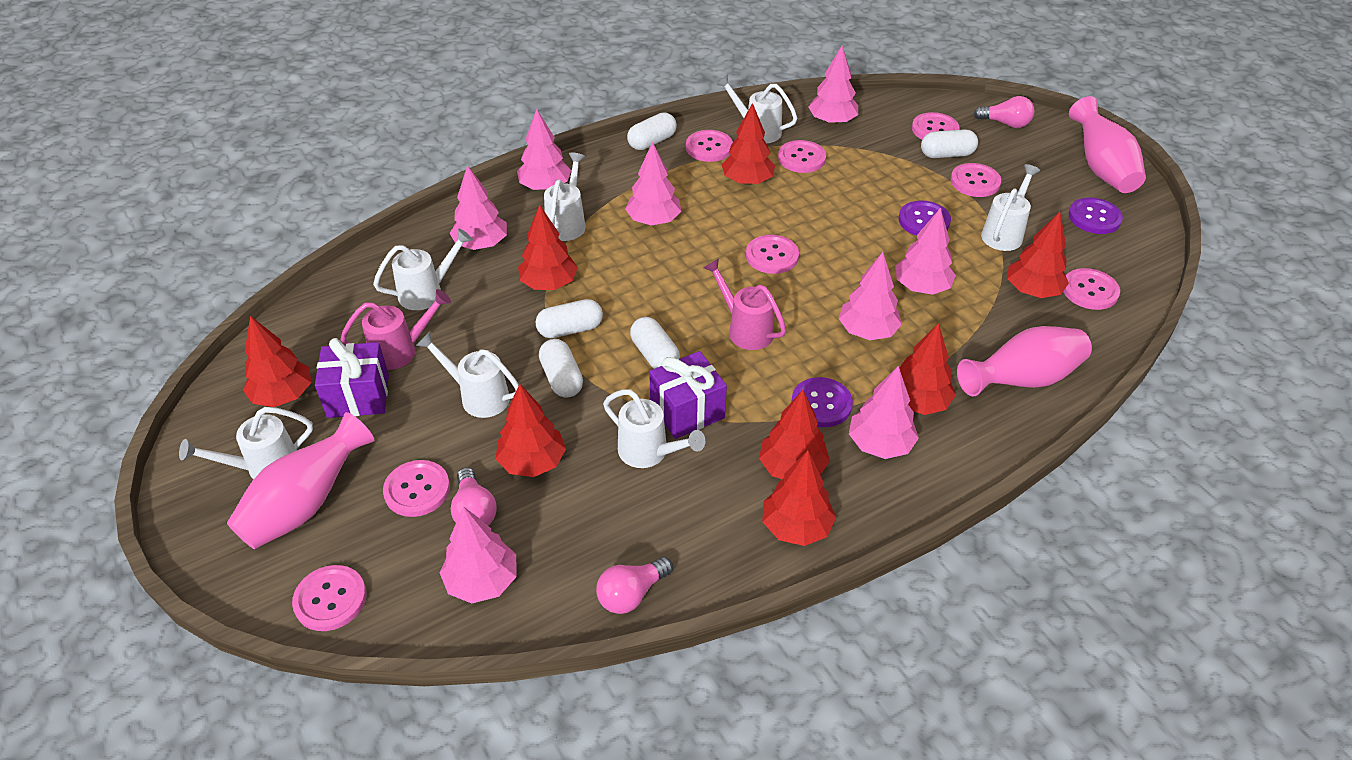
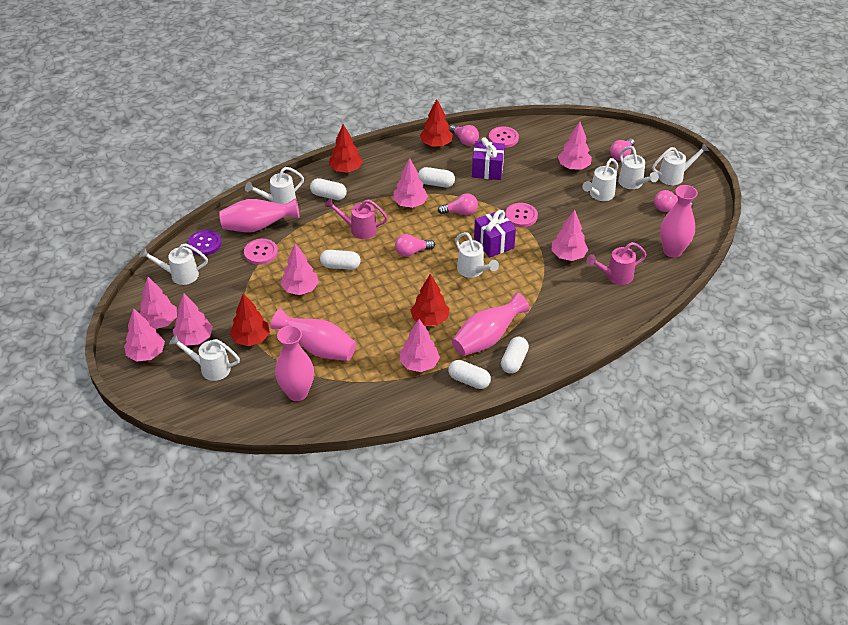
pink button: [292,565,366,631] [383,460,450,517] [686,130,733,162] [746,235,799,274] [778,140,826,173] [912,112,960,139] [951,163,1001,197] [1063,268,1120,310] = 8 -> [244,239,278,265] [489,126,519,148] [505,203,538,227] = 3
pink light bulb: [451,467,497,525] [596,557,673,614] [974,96,1034,128] = 3 -> [395,234,435,257] [438,193,478,215] [449,125,479,146] [610,138,634,161] [654,190,693,212] = 5
pink vase: [227,412,374,549] [957,326,1092,396] [1069,96,1146,193] = 3 -> [219,198,299,232] [271,308,356,361] [275,326,314,401] [452,293,529,356] [660,185,698,258] = 5
purple button: [791,377,853,427] [899,200,951,236] [1069,198,1123,234] = 3 -> [187,230,221,256] = 1
red tree: [243,316,311,407] [495,384,566,477] [518,204,578,290] [722,103,775,185] [759,390,830,479] [762,450,836,546] [900,323,956,415] [1007,212,1069,298] = 8 -> [230,293,270,346] [329,124,363,173] [411,274,449,326] [420,99,453,147] = 4

